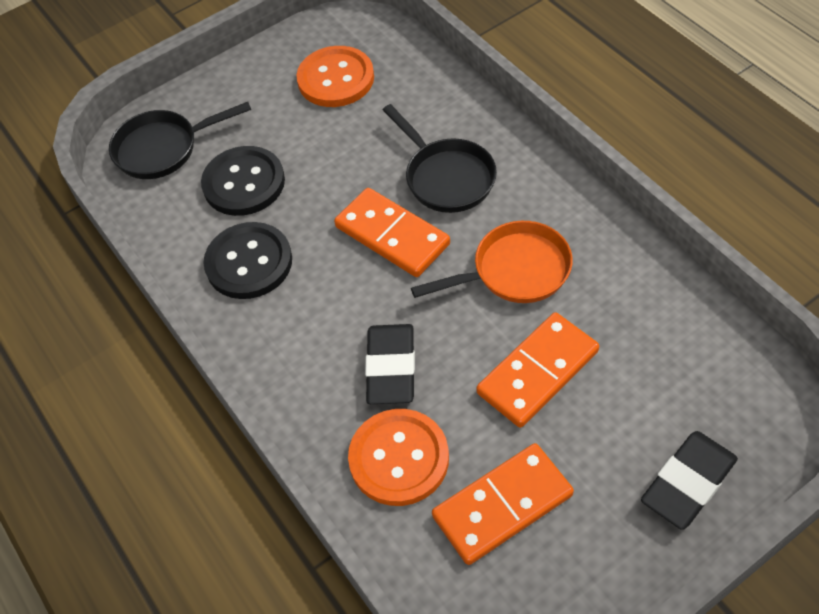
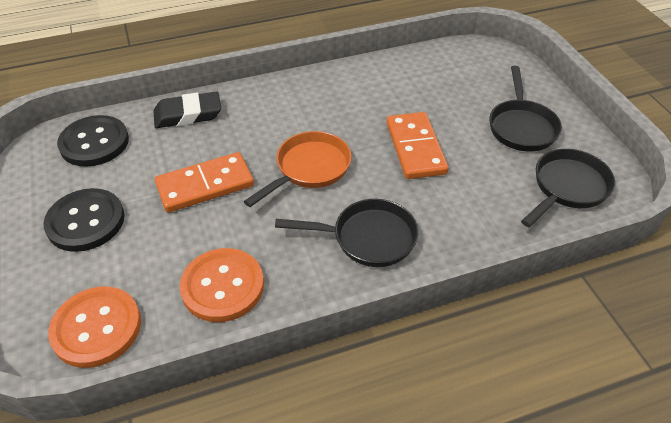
black eraser: [365,324,415,404] [641,431,738,530] = 2 -> [154,91,221,128] = 1
black pan: [109,102,251,179] [383,104,497,213] = 2 -> [275,199,419,267] [489,66,562,152] [521,149,615,227] = 3
orange domino: [334,188,450,277] [432,443,574,565] [476,312,599,428] = 3 -> [155,152,254,213] [387,112,449,179] = 2

